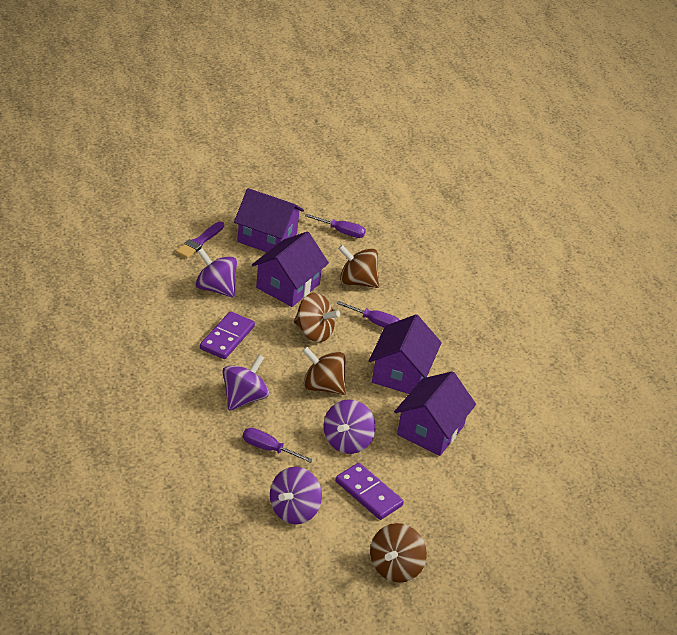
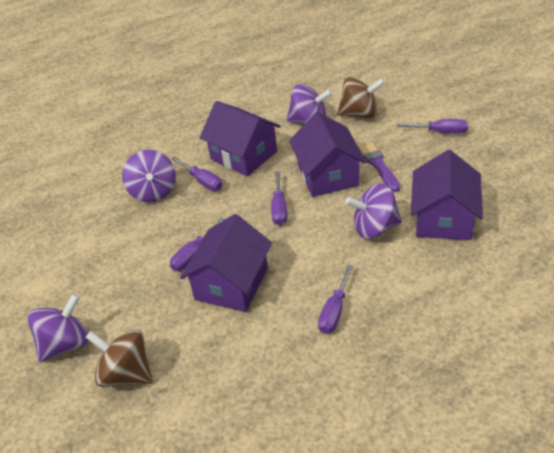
brown spinning top: [294,293,340,342] [302,347,346,395] [338,245,379,288] [370,523,427,583] = 4 -> [85,329,153,387] [337,77,385,118] = 2
purple domino: [200,311,255,359] [335,463,404,520] = 2 -> none = 0
purple screwdriver: [243,428,313,463] [305,214,366,238] [336,301,399,328] = 3 -> [170,218,225,271] [172,157,223,191] [271,171,287,225] [318,265,353,334] [397,119,468,134] = 5

